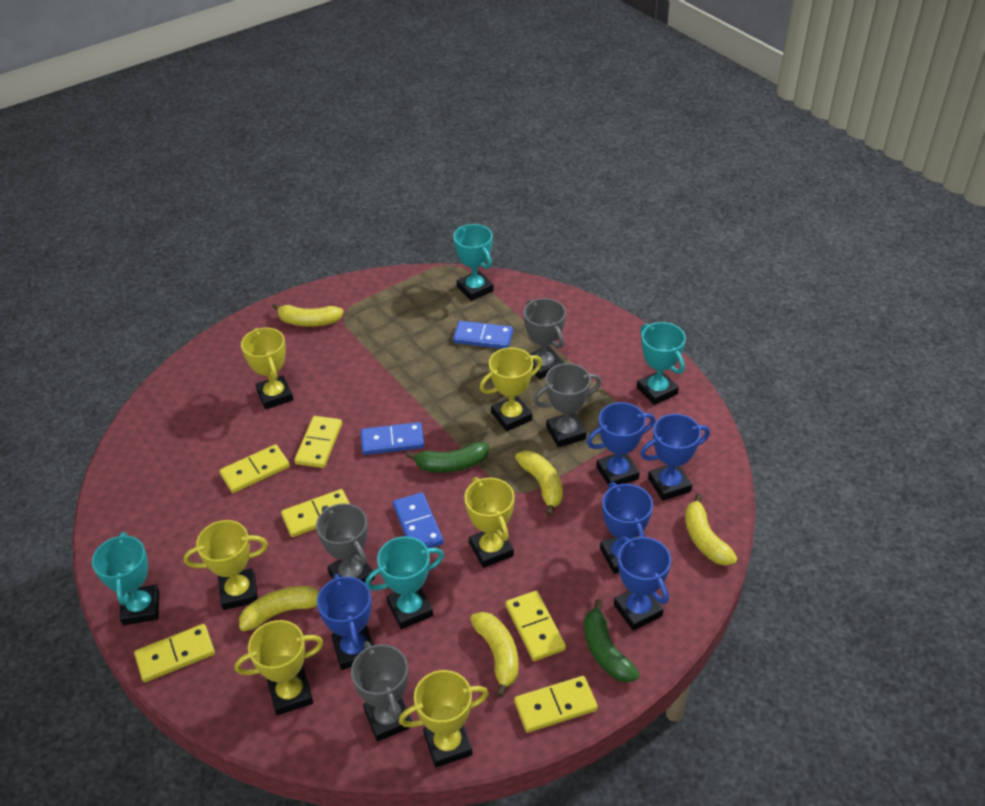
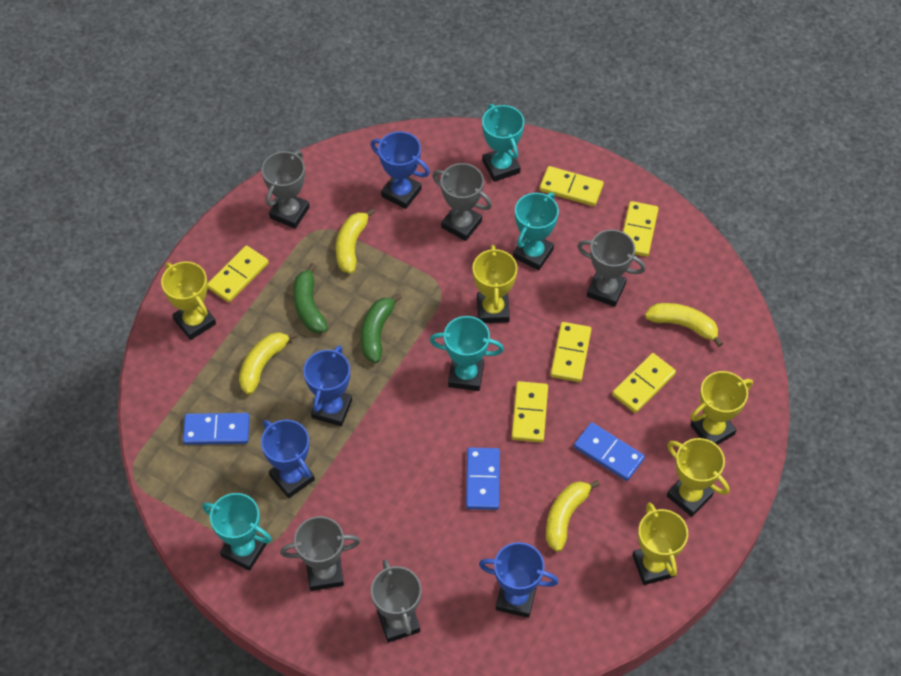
blue trophy: [317,573,373,670] [587,402,655,486] [600,482,653,574] [614,536,671,631] [640,414,710,501] = 5 -> [261,420,315,498] [303,345,352,426] [371,131,430,209] [479,542,559,618] = 4
grey trophy: [316,503,375,583] [351,641,412,742] [524,298,566,379] [533,363,602,447] = 4 -> [262,150,310,229] [280,516,361,591] [371,559,422,643] [432,163,492,241] [577,229,646,307] = 5
yellow banana: [239,586,319,631] [272,303,344,327] [470,612,519,697] [515,451,563,516] [685,494,737,566] = 5 -> [239,332,298,395] [336,208,375,274] [546,480,600,552] [645,303,723,347] = 4
yellow trophy: [184,520,268,610] [235,620,324,715] [241,328,293,409] [399,670,489,768] [464,477,515,568] [480,348,542,431] = 6 -> [161,261,216,340] [472,245,517,323] [633,502,688,585] [667,438,729,517] [690,371,753,445] = 5

